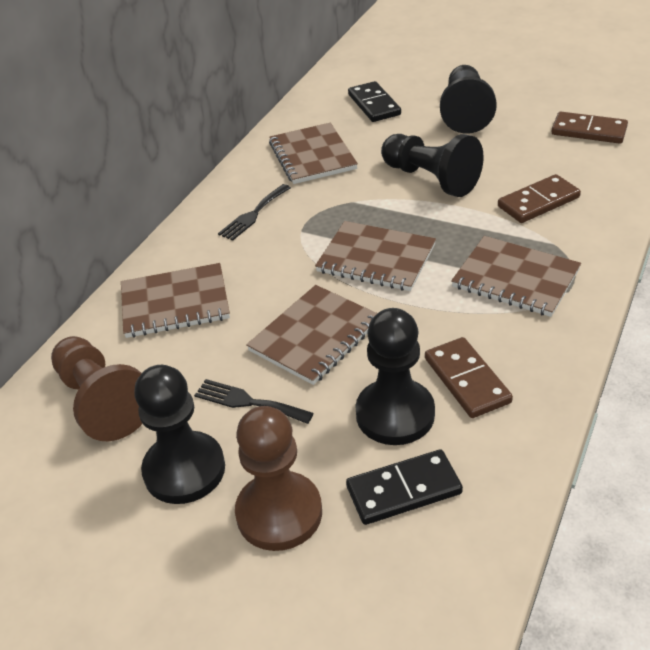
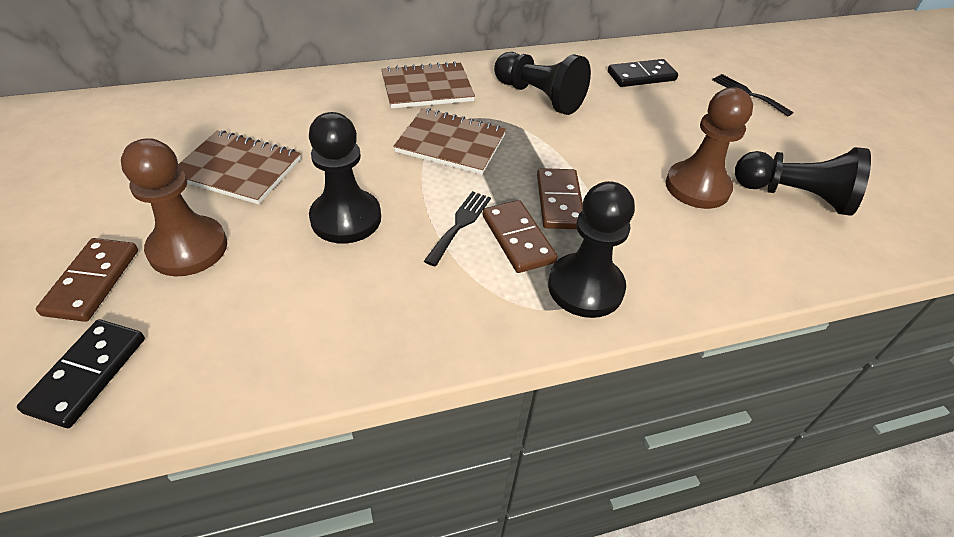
brown notebook: [121,263,230,338] [246,285,378,385] [269,123,358,184] [315,221,436,291] [451,236,581,317] = 5 -> [178,130,301,204] [381,61,475,109] [393,108,506,175] = 3

